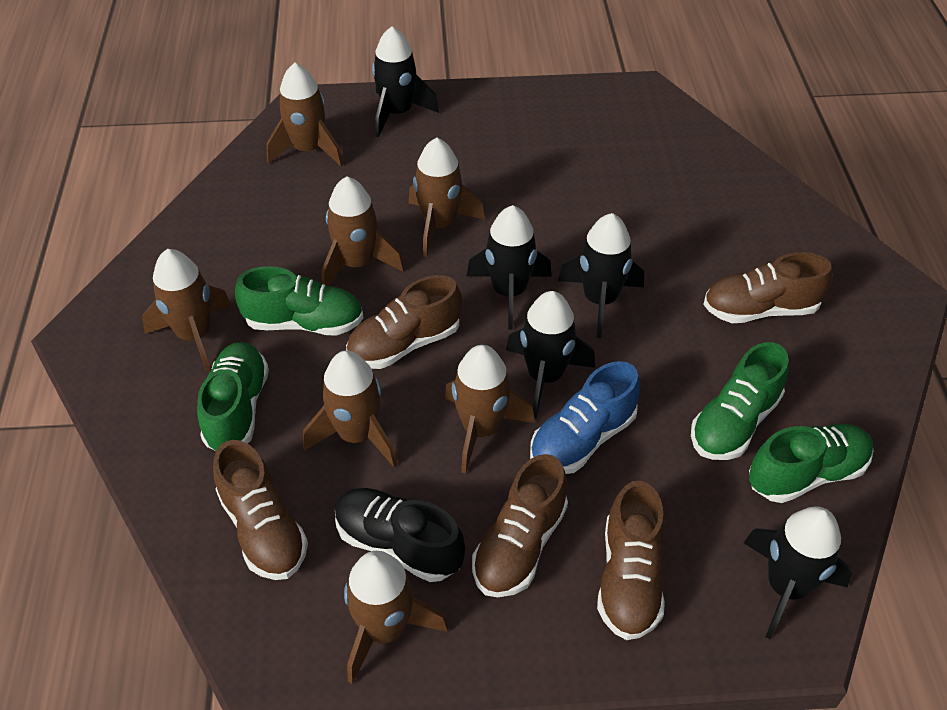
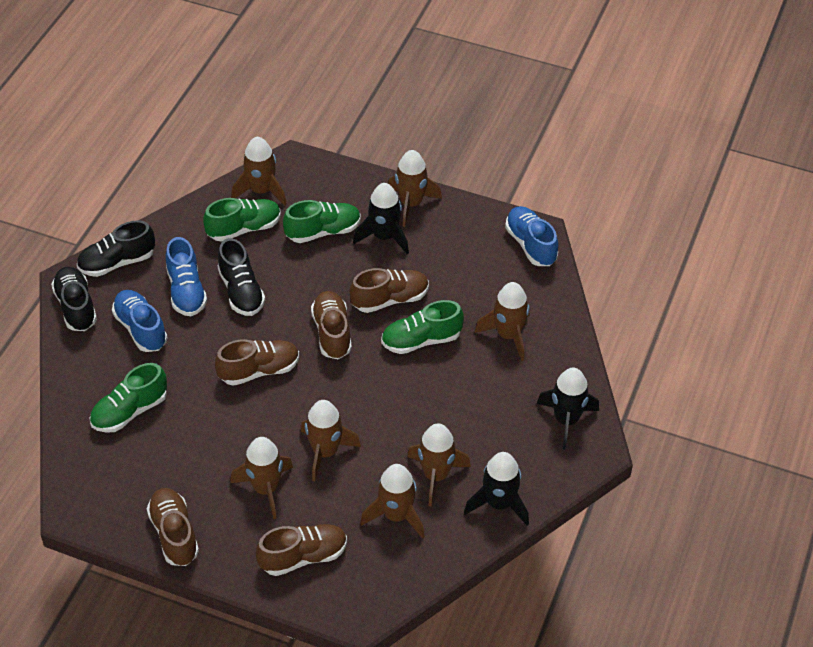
black rocket: [372,26,439,137] [467,205,552,330] [506,291,595,418] [558,213,644,338] [744,506,852,639] = 5 -> [353,183,409,254] [464,452,529,526] [537,368,599,450] = 3
black shoe: [335,488,465,582] = 1 -> [51,267,97,331] [77,220,155,277] [218,238,265,316] = 3
blue shoe: [530,361,641,474] = 1 -> [112,290,168,352] [166,237,207,316] [505,206,558,266] = 3

